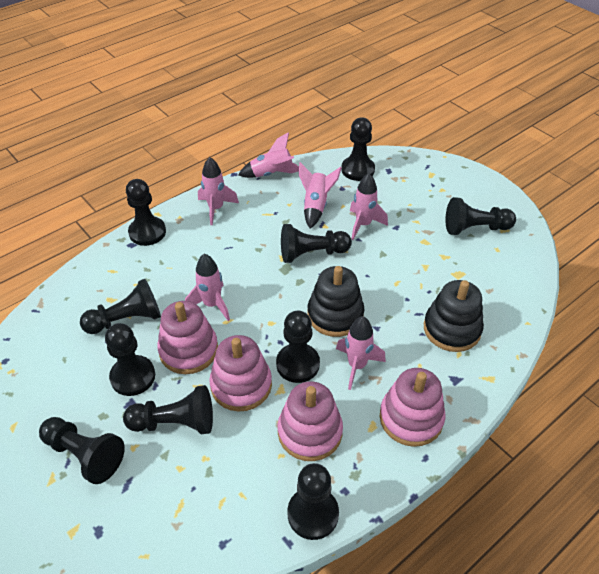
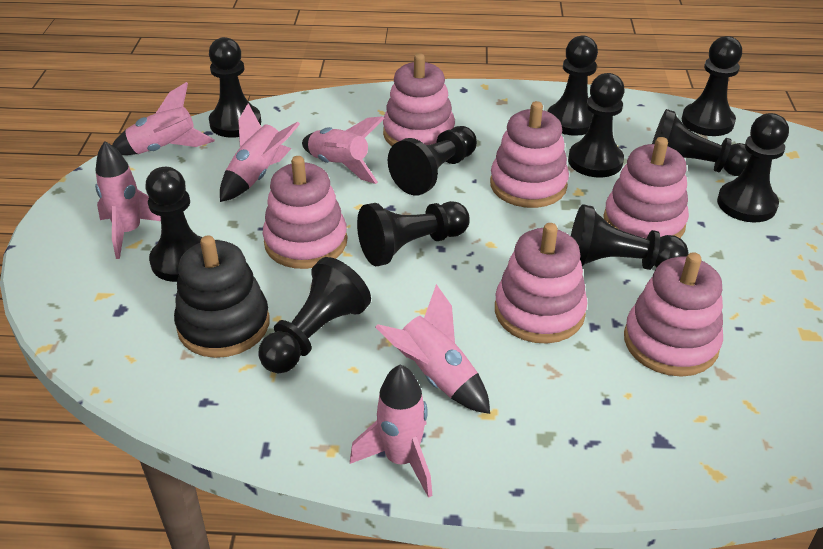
black pawn: [39,417,125,484] [80,279,161,334] [105,323,155,396] [123,385,213,434] [126,179,166,246] [276,311,320,383] [281,224,352,263] [287,463,339,540] [341,117,375,181] [445,197,516,235] = 10 -> [145,167,202,282] [209,37,261,138] [258,257,371,373] [357,201,470,266] [388,126,477,196] [547,36,598,136] [568,73,625,178] [571,204,689,270] [652,109,751,176] [682,36,742,136] [717,113,789,222] = 11
black stacking toy: [308,266,364,337] [424,280,484,352] = 2 -> [174,235,270,358] = 1
pink stacking toy: [157,301,218,374] [209,335,272,412] [278,381,343,461] [380,368,446,447] = 4 -> [262,156,347,269] [383,53,455,146] [490,101,569,208] [495,223,588,343] [603,137,689,239] [624,252,723,377] = 6

